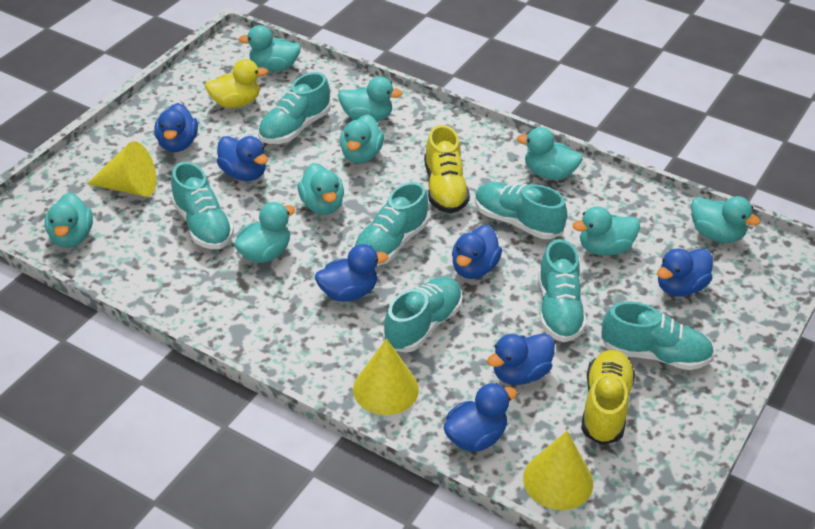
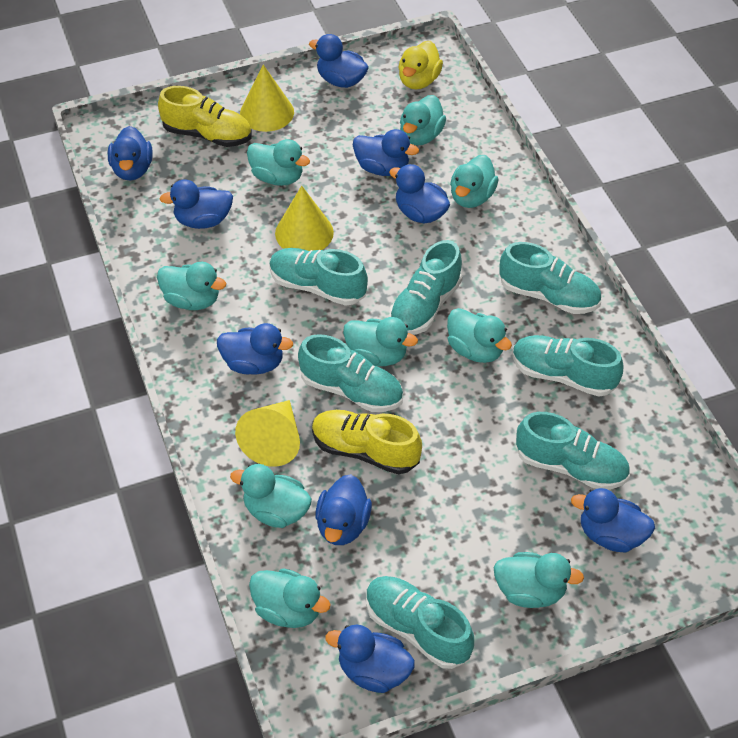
blue duck: [154,103,198,152] [217,136,268,181] [315,244,388,302] [444,383,517,452] [452,225,502,279] [487,333,555,385] [657,248,713,297] = 7 -> [108,126,153,180] [160,180,233,229] [217,323,293,375] [309,34,369,88] [315,474,372,545] [326,624,415,693] [353,129,419,176] [389,164,450,223] [571,488,655,552] = 9

